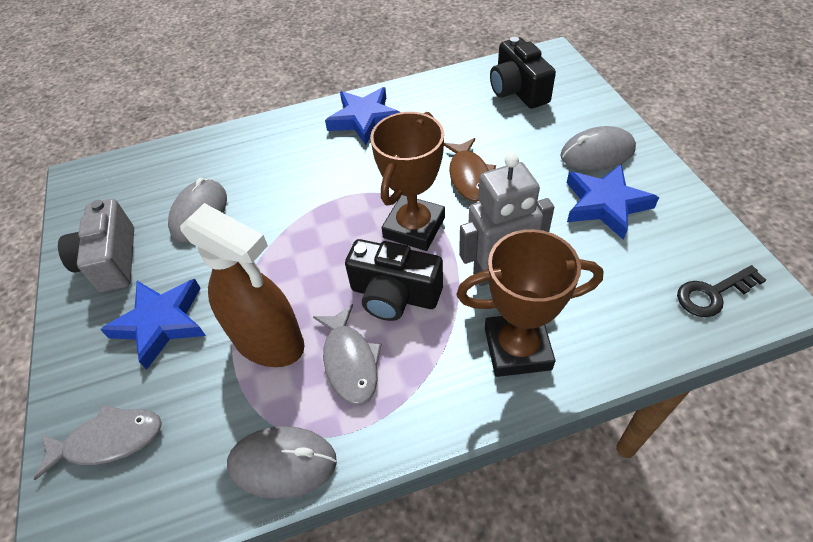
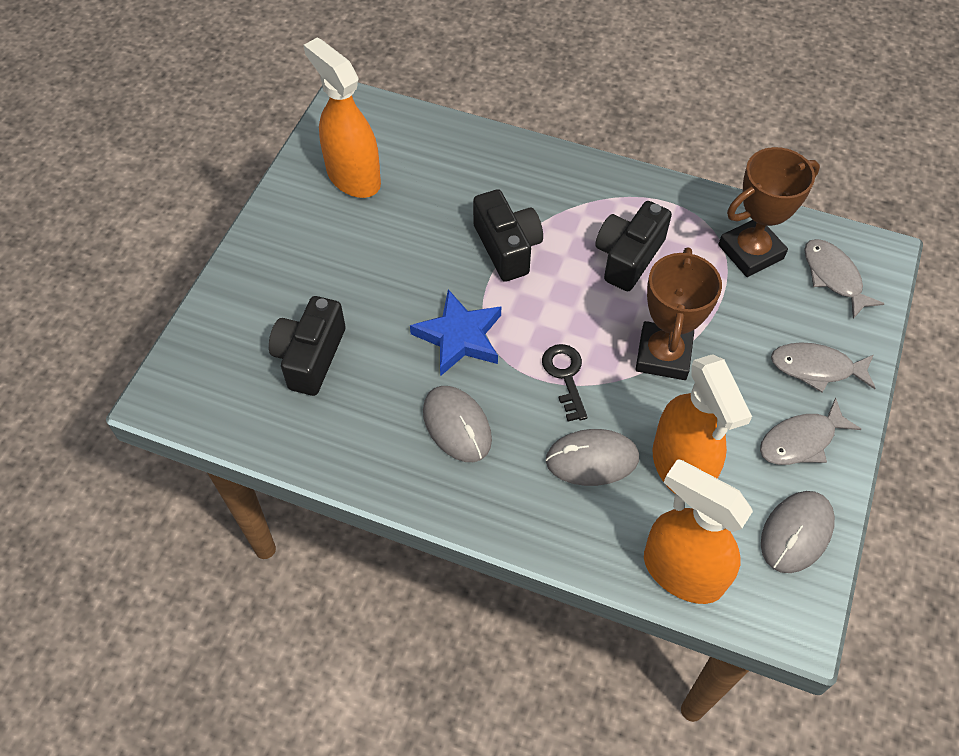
black camera: [345,239,443,321] [490,37,556,109] = 2 -> [269,296,346,396] [473,189,543,282] [595,201,672,292] = 3
blue star: [100,279,206,370] [325,87,401,145] [567,164,659,240] = 3 -> [410,289,501,376] = 1
brown fish: [444,138,496,202] = 1 -> none = 0
brown spray bottle: [180,203,304,367] = 1 -> none = 0
grey camera: [58,199,134,292] = 1 -> none = 0
grey fish: [34,405,162,480] [313,304,382,405] = 2 -> [760,398,861,465] [771,342,875,393] [804,239,885,319] = 3
grey robot: [459,153,554,286] = 1 -> none = 0
orange spray bottle: none = 0 -> [304,37,381,198] [644,459,753,604] [653,354,752,494] = 3

